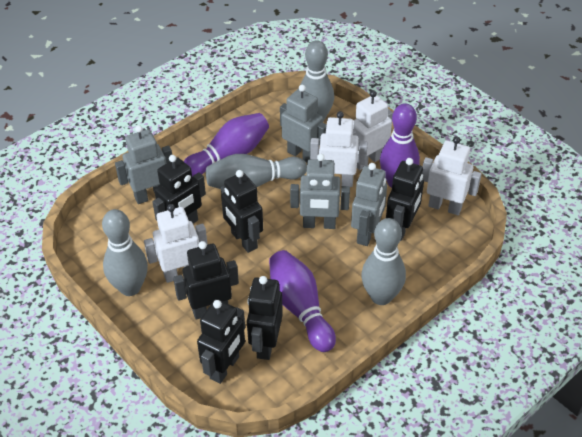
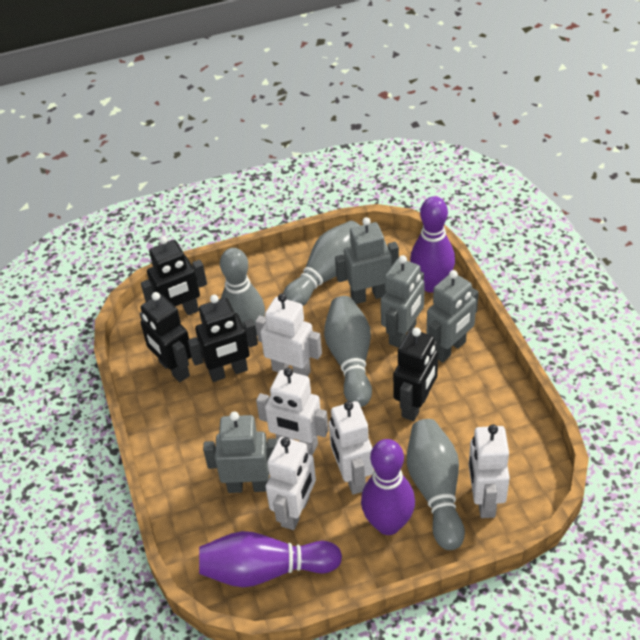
black robot: [152,155,206,223] [173,241,239,320] [197,299,245,384] [221,170,263,253] [247,276,283,360] [386,158,424,241] = 6 -> [140,292,191,382] [141,236,207,315] [188,295,258,382] [393,328,438,421] = 4
white robot: [144,204,208,283] [310,111,368,187] [353,90,393,170] [422,136,482,215] = 4 -> [255,293,322,376] [256,368,329,454] [266,437,316,530] [329,401,374,495] [469,424,510,518] = 5

